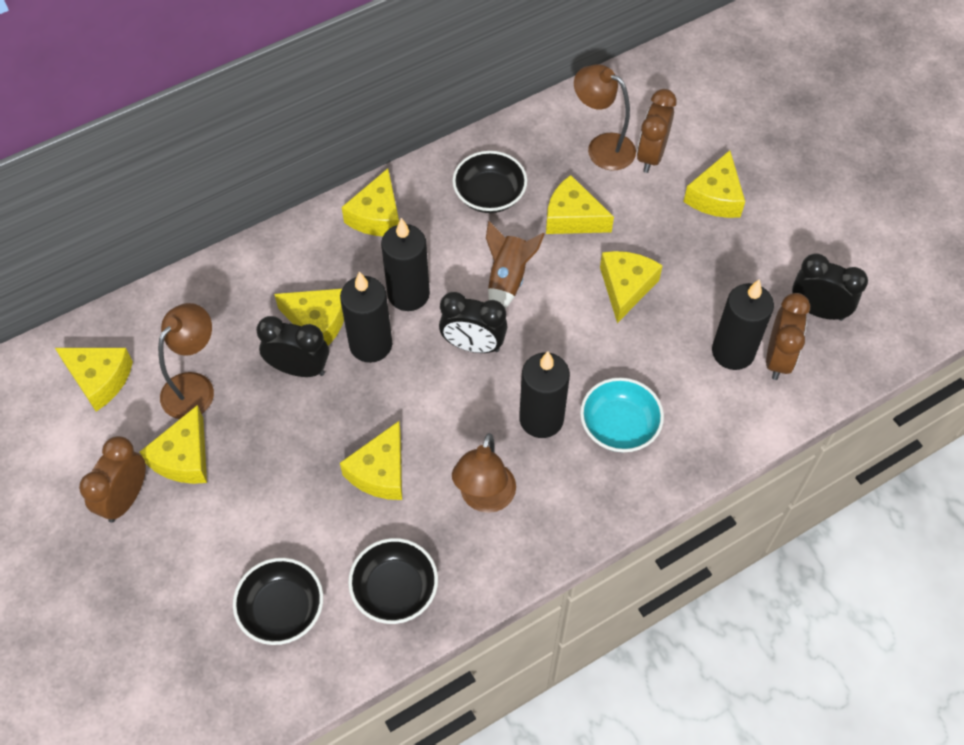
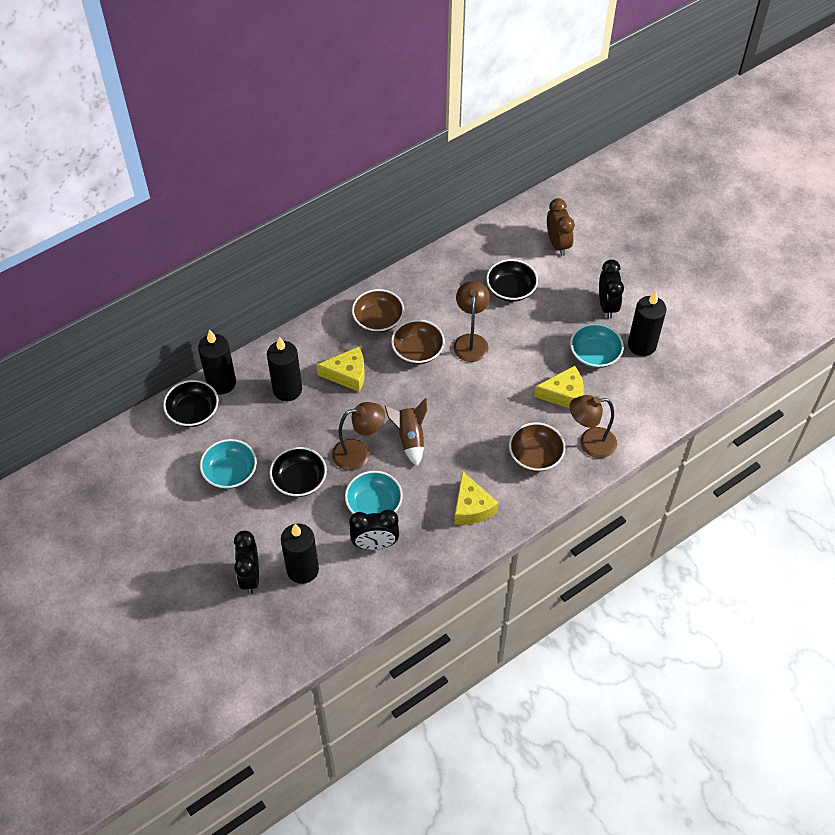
brown bowl: none = 0 -> [352,289,404,333] [391,319,445,364] [509,422,565,472] = 3
brown clock: [79,436,146,523] [637,89,677,173] [766,293,810,380] = 3 -> [547,198,575,256] = 1
turquoise bowl: [580,377,664,452] = 1 -> [200,439,257,489] [345,471,403,514] [570,323,624,368] = 3
yellow cheese: [55,348,133,411] [140,405,207,484] [274,289,344,346] [340,421,402,500] [342,168,399,236] [546,175,614,234] [600,251,663,323] [683,150,745,218] = 8 -> [317,347,364,392] [454,471,498,525] [534,366,584,408] = 3

